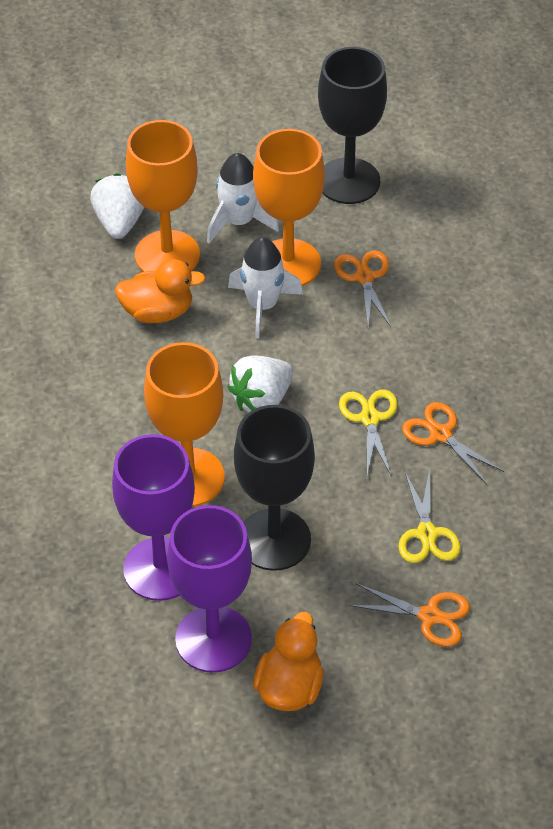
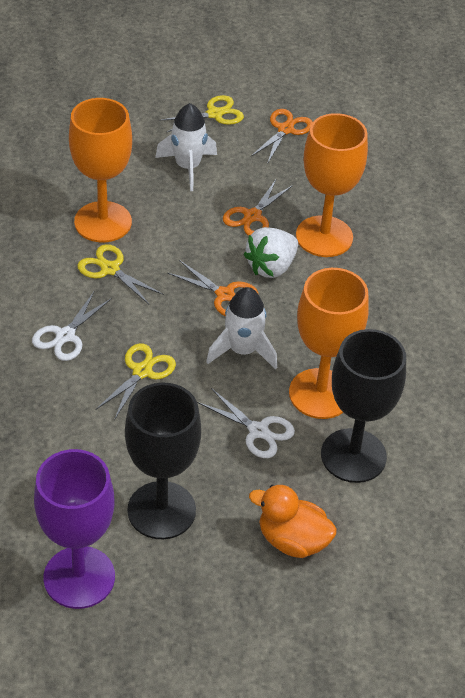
orange duck: [115,259,206,323] [253,612,323,711] = 2 -> [249,485,337,558] = 1
purple goblet: [112,434,195,601] [167,505,252,673] = 2 -> [34,449,115,609] = 1
white scissors: none = 0 -> [32,290,112,361] [197,388,295,458] = 2
white strawberry: [90,173,144,239] [227,355,294,412] = 2 -> [243,227,298,278] = 1
yellow scissors: [339,389,398,477] [398,468,461,563] = 2 -> [77,244,164,304] [95,343,176,420] [159,95,244,132] = 3

